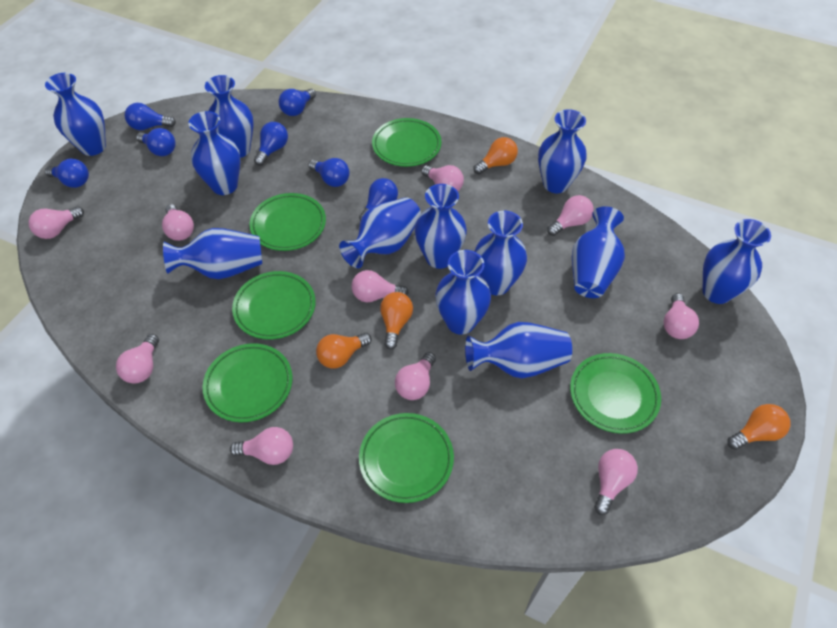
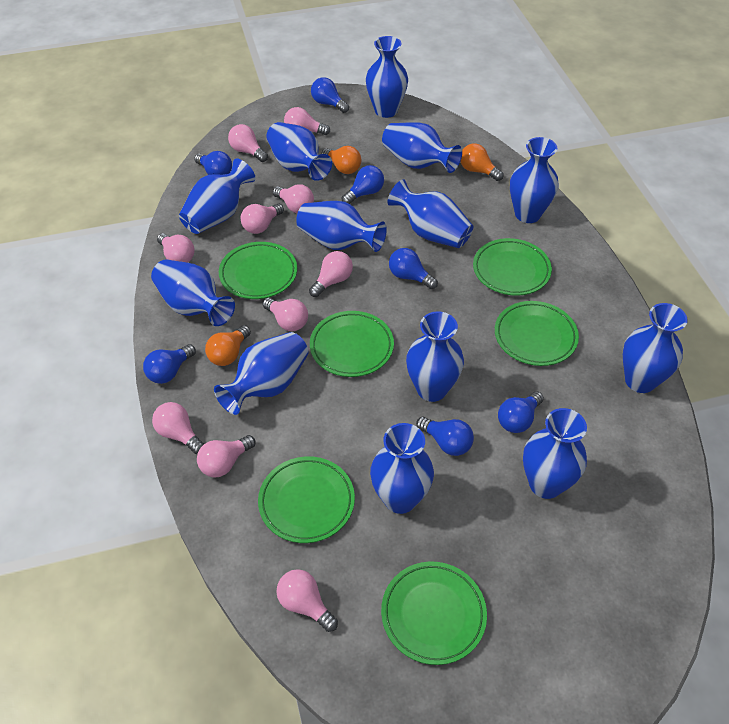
blue vase: [45,73,106,156] [163,228,262,279] [188,111,241,195] [205,75,254,158] [339,197,421,268] [415,184,467,269] [435,250,491,335] [465,322,572,378] [474,211,527,296] [538,109,587,193] [572,206,625,298] [702,219,771,304] = 12 -> [151,259,235,326] [179,159,256,234] [214,332,308,415] [266,122,332,181] [296,201,387,252] [366,36,408,118] [370,423,434,514] [382,122,462,173] [387,179,473,248] [406,311,464,402] [510,137,559,223] [523,408,587,499] [623,303,688,393] = 13
orange light bulb: [316,333,372,369] [380,292,413,350] [473,137,518,174] [727,404,790,450] = 4 -> [205,325,251,366] [321,146,361,174] [460,144,503,181] = 3

